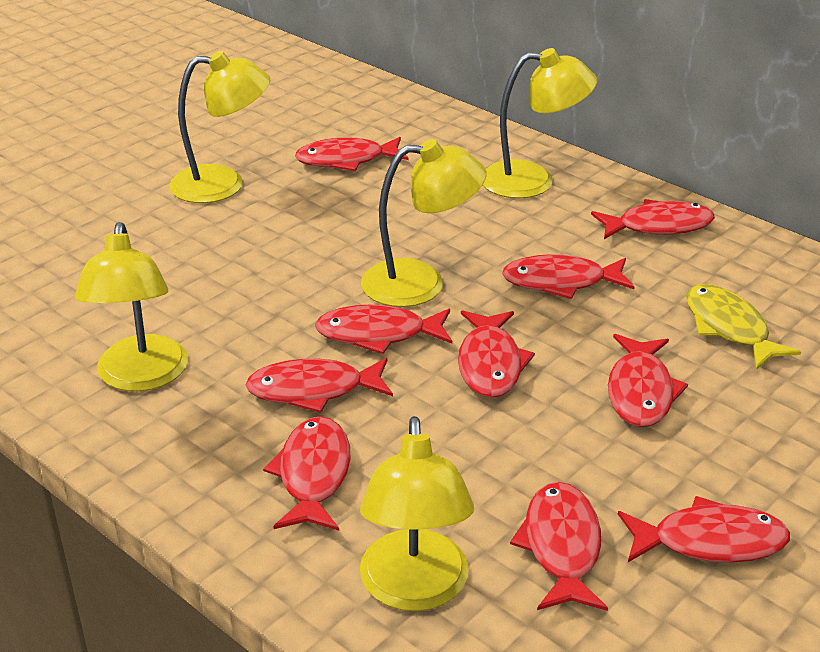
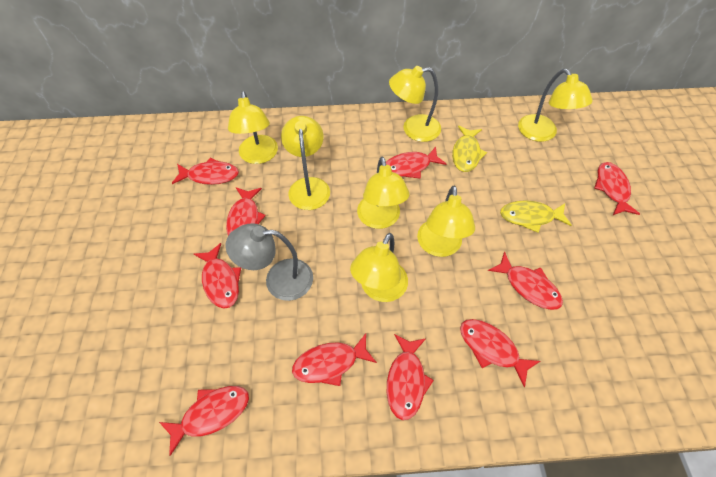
grey lamp: none = 0 -> [226,223,313,301] = 1
yellow fish: [686,284,801,370] = 1 -> [452,125,487,172] [500,200,572,233] = 2
yellow lamp: [75,222,188,392] [169,51,270,203] [360,416,474,611] [361,139,487,307] [483,48,597,198] = 5 -> [228,91,278,164] [281,116,330,210] [350,233,408,302] [357,157,410,229] [389,66,441,142] [417,186,475,257] [518,69,593,142] = 7

